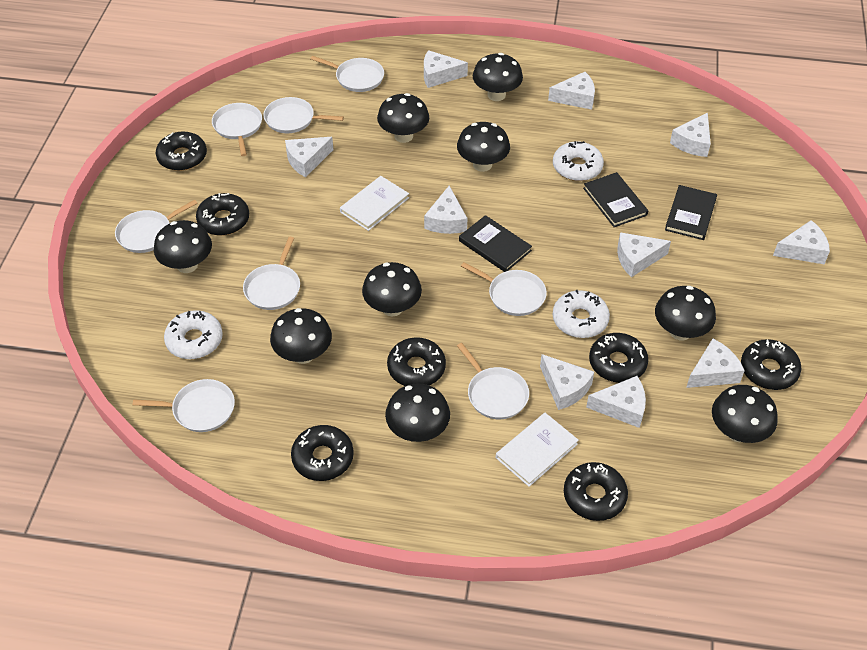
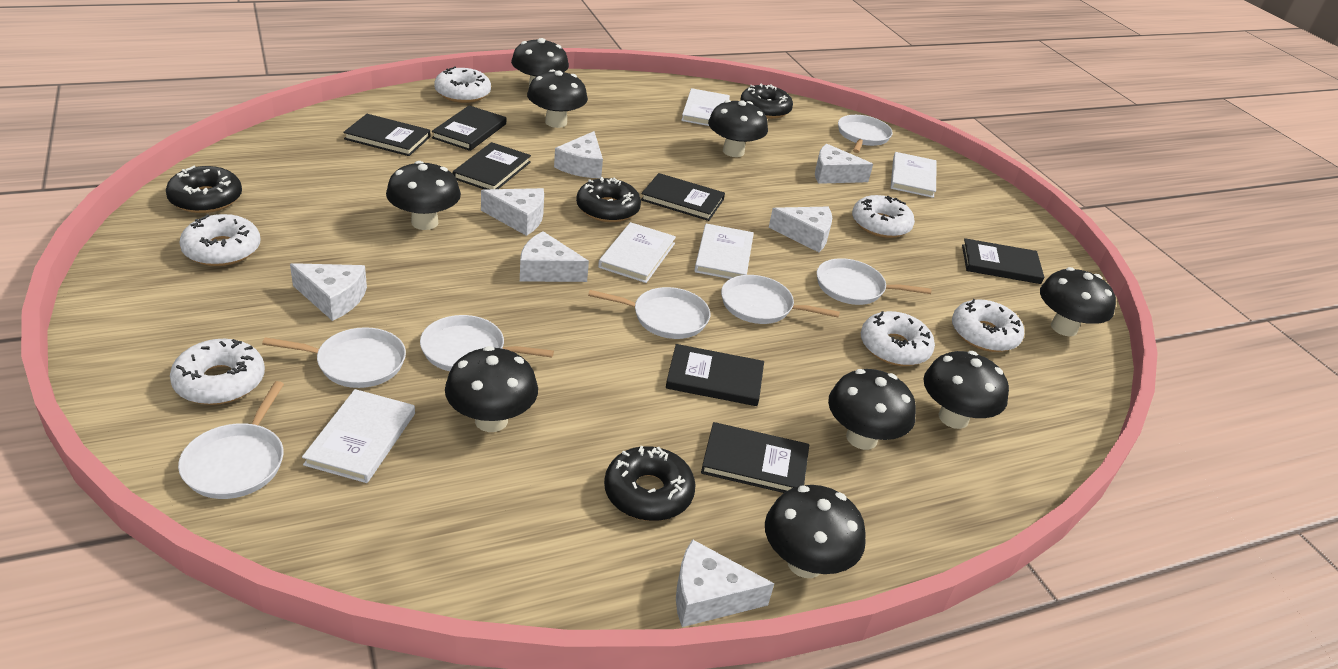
black book: [459,215,532,272] [583,172,648,227] [665,185,717,240] = 3 -> [343,114,431,156] [432,105,506,151] [453,142,531,190] [641,173,725,221] [666,344,764,406] [701,422,809,493] [962,238,1044,284] = 7
black donut: [156,131,207,171] [196,193,249,236] [291,425,354,481] [387,337,446,386] [564,462,628,521] [589,333,648,383] [741,339,801,390] = 7 -> [166,165,242,213] [576,177,641,222] [604,446,696,521] [740,83,793,119] = 4
white book: [340,176,409,231] [496,413,579,487] = 2 -> [302,389,415,483] [598,222,676,283] [681,88,730,126] [694,224,754,279] [891,152,937,198] = 5
white cheese: [285,137,333,177] [424,50,468,88] [424,186,467,234] [540,354,594,410] [548,72,595,110] [586,376,646,428] [617,232,671,277] [670,112,711,157] [686,339,745,388] [773,220,830,264] = 10 -> [290,263,367,321] [481,188,544,236] [520,231,589,282] [554,131,603,178] [676,539,774,627] [769,207,832,252] [815,144,873,184] = 7
white donut: [164,310,223,359] [553,141,604,181] [553,290,610,338] = 3 -> [170,339,265,405] [179,214,260,266] [434,66,491,103] [852,195,915,238] [861,311,935,366] [952,299,1024,352] = 6
white pan: [115,200,198,253] [133,379,235,432] [212,103,262,156] [243,237,300,310] [263,97,344,133] [310,55,384,92] [457,343,529,419] [461,262,547,316] = 8 -> [178,381,284,499] [262,327,406,388] [420,315,554,371] [588,287,710,339] [721,275,840,324] [817,258,931,305] [838,115,893,153] = 7

